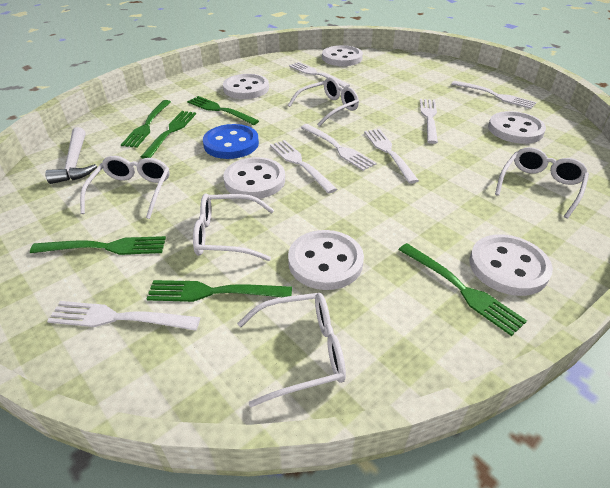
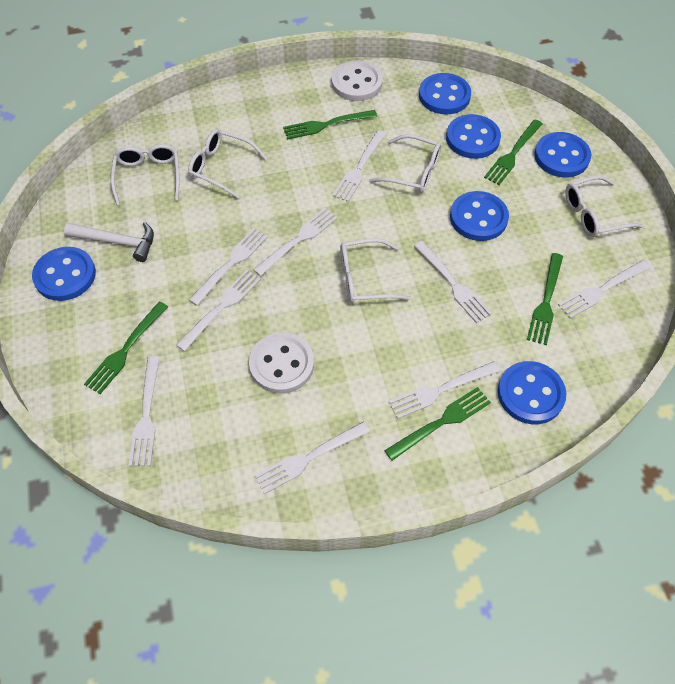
blue button: [203,124,259,159] = 1 -> [32,247,96,301] [419,73,471,115] [446,114,501,159] [450,191,509,241] [498,361,566,424] [534,132,591,178] = 6
green fork: [30,236,166,255] [121,100,171,148] [141,111,196,159] [146,280,292,302] [187,96,259,125] [399,243,527,336] = 6 -> [84,301,168,394] [283,110,377,140] [384,387,491,461] [484,120,543,185] [527,253,563,345] = 5
white button: [223,74,269,99] [223,157,285,199] [288,230,364,290] [322,45,363,66] [469,235,553,296] [488,111,546,144] = 6 -> [249,333,314,394] [331,60,383,101] = 2
white fork: [47,301,200,331] [270,140,337,194] [289,62,350,88] [301,124,377,171] [364,129,419,184] [420,99,438,144] [451,81,536,109] = 7 -> [129,356,160,466] [176,269,261,352] [189,228,268,306] [253,208,338,276] [254,422,370,494] [332,130,386,202] [388,361,500,419] [414,241,492,323] [558,260,651,319] = 9

